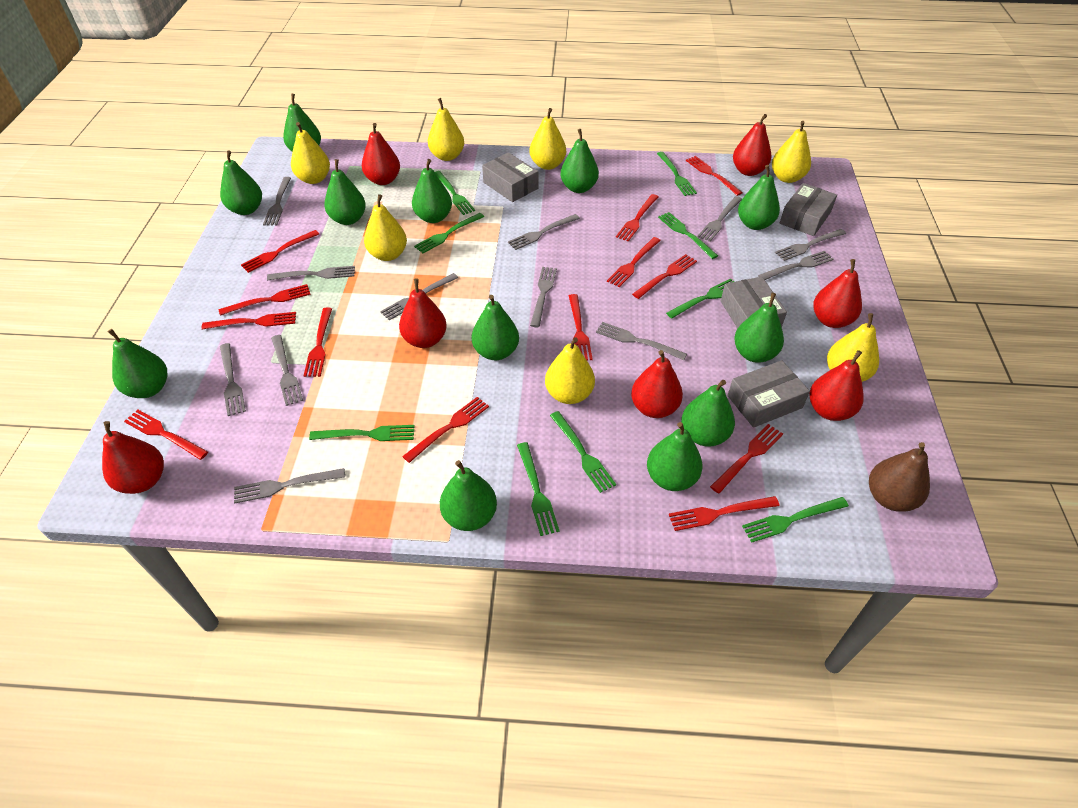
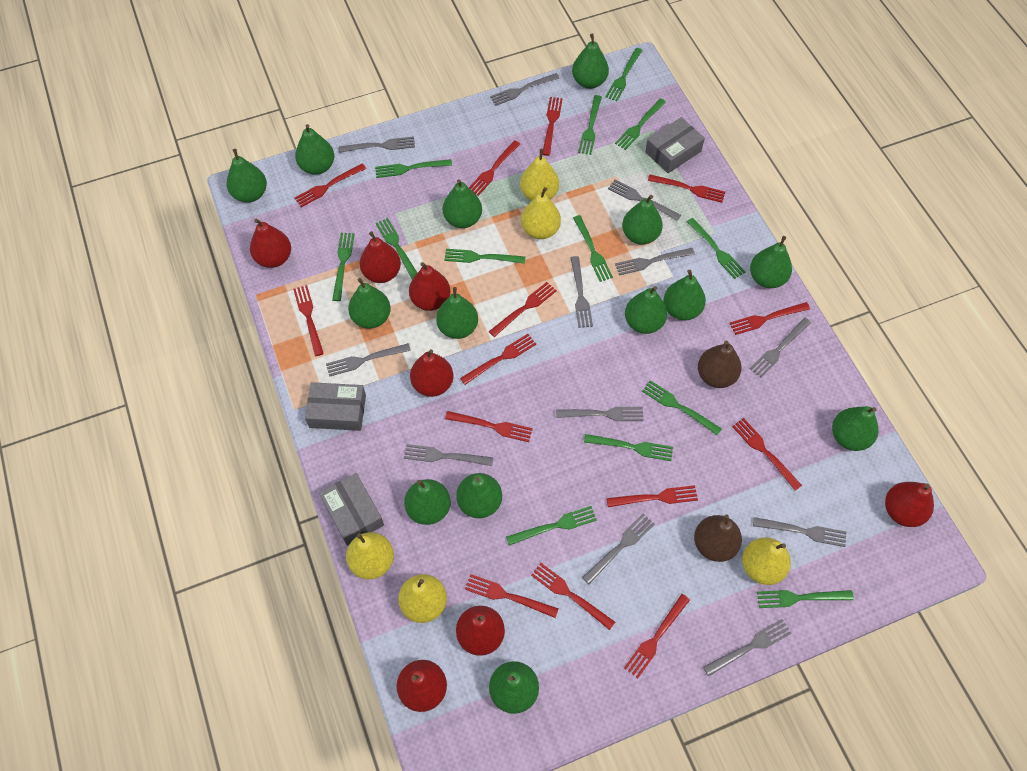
brown pear: [869,442,930,512] = 1 -> [694,514,742,562] [698,341,742,388] = 2
green fork: [309,425,415,441] [414,213,484,253] [435,171,475,215] [517,442,560,536] [550,411,616,493] [657,152,697,196] [658,212,718,259] [666,278,734,318] [742,497,849,542] = 9 -> [332,233,355,301] [375,159,452,178] [376,218,417,280] [444,249,525,264] [506,506,597,546] [573,215,613,282] [578,95,602,155] [584,434,673,461] [605,48,643,101] [615,98,666,150] [642,380,722,435] [687,218,745,279] [757,590,854,608] = 13
green pear: [108,329,168,398] [220,151,262,215] [283,93,321,152] [324,159,366,225] [412,159,452,223] [440,460,497,531] [471,295,519,360] [560,129,599,193] [647,422,702,491] [681,380,735,447] [734,293,784,363] [738,165,780,230] = 12 -> [227,149,267,203] [295,124,334,175] [348,278,391,329] [404,479,451,525] [436,287,478,339] [443,179,482,228] [456,473,502,518] [489,661,539,714] [572,33,609,89] [622,195,663,245] [625,286,667,334] [663,270,706,320] [750,236,792,288] [832,406,879,451] = 14
grey box: [482,152,538,202] [721,277,787,328] [727,360,810,428] [780,183,837,236] = 4 -> [305,382,366,431] [319,473,384,546] [645,117,705,173] = 3
red fork: [124,410,208,460] [202,312,296,330] [219,284,311,316] [241,230,319,273] [304,308,332,377] [402,397,489,463] [569,294,593,361] [607,237,661,287] [616,194,658,242] [632,254,697,299] [669,496,780,531] [686,156,743,196] [710,424,783,494] = 13 -> [293,285,324,356] [295,164,366,207] [445,411,533,442] [460,334,536,385] [465,574,558,618] [469,140,520,196] [489,282,557,337] [531,563,615,630] [542,97,563,156] [606,485,698,507] [624,594,690,679] [648,175,725,203] [729,302,810,335] [732,418,802,491] = 14
yellow pear: [291,122,330,184] [364,194,407,261] [428,98,464,161] [529,108,566,170] [545,337,595,404] [772,121,811,183] [827,313,879,382] = 7 -> [346,532,394,579] [398,574,447,623] [520,149,559,201] [521,187,561,239] [742,538,791,585] = 5

